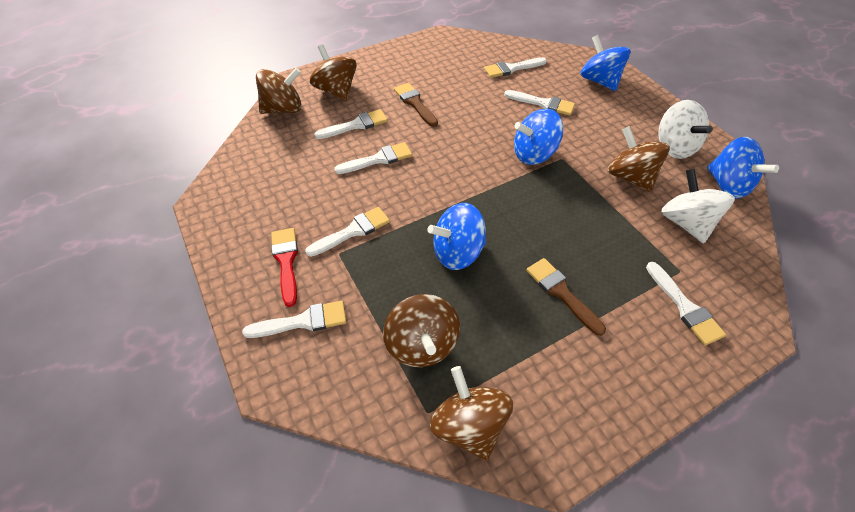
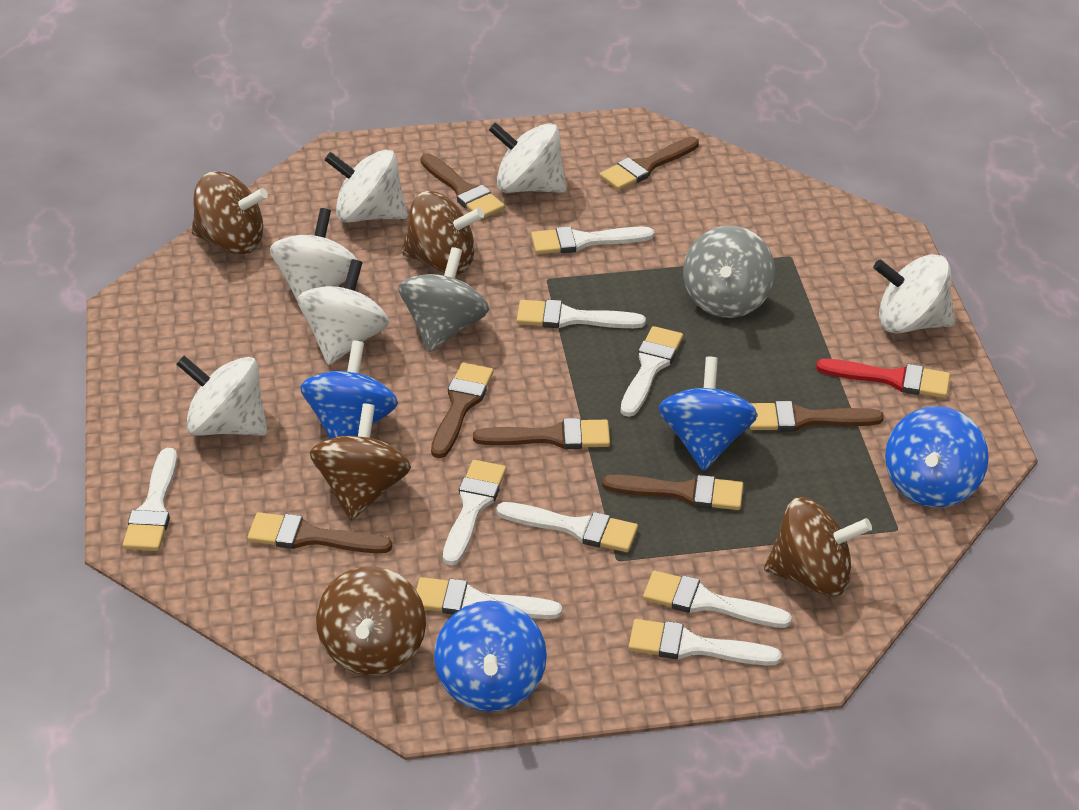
brown brush: [394,83,438,127] [526,258,606,336] = 2 -> [247,512,392,553] [421,154,505,219] [431,363,493,458] [473,418,610,449] [600,137,699,190] [602,475,743,510] [750,401,884,431] = 7
grey spinning top: none = 0 -> [398,247,489,352] [683,226,775,318] = 2
white brush: [243,301,346,338] [305,207,390,257] [314,109,388,139] [334,142,412,174] [484,57,547,78] [504,90,575,116] [646,262,726,345] = 7 -> [123,448,177,551] [416,577,562,619] [443,460,506,566] [496,502,638,552] [517,300,646,328] [531,226,654,254] [621,326,683,417] [628,619,782,666] [643,571,792,628] = 9
white spinning top: [658,100,713,159] [661,169,735,243] = 2 -> [176,356,268,436] [270,208,358,302] [298,259,389,365] [325,150,408,223] [489,122,567,193] [873,254,955,334] = 6

